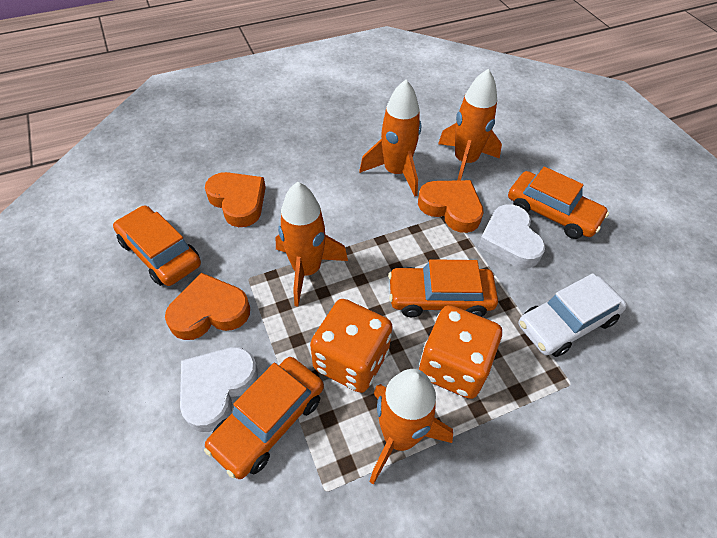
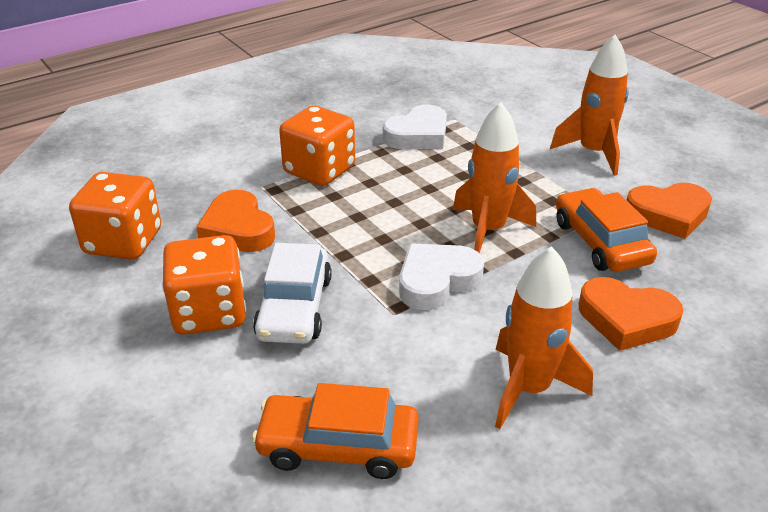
orange car: [113,205,201,286] [204,357,324,479] [388,259,498,317] [508,167,609,239] = 4 -> [252,383,419,479] [556,188,657,272] = 2
orange dice: [310,299,393,393] [419,305,502,399] = 2 -> [69,172,161,260] [162,235,246,335] [279,105,355,186] = 3
orange rocket: [275,182,348,306] [359,80,421,197] [370,369,453,485] [438,69,502,181] = 4 -> [453,102,536,253] [495,246,593,429] [550,35,629,176] = 3

